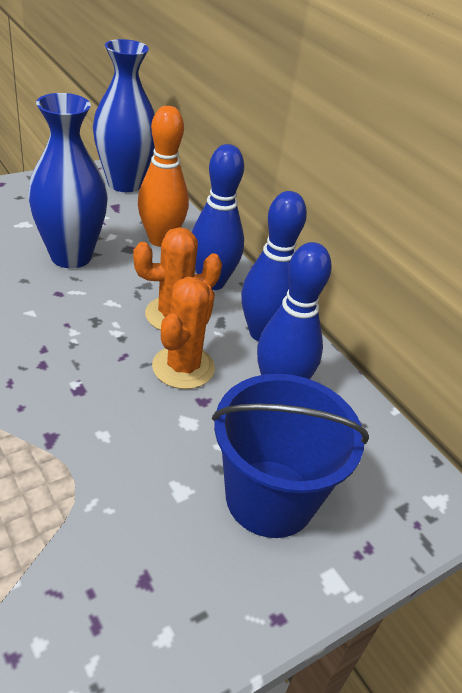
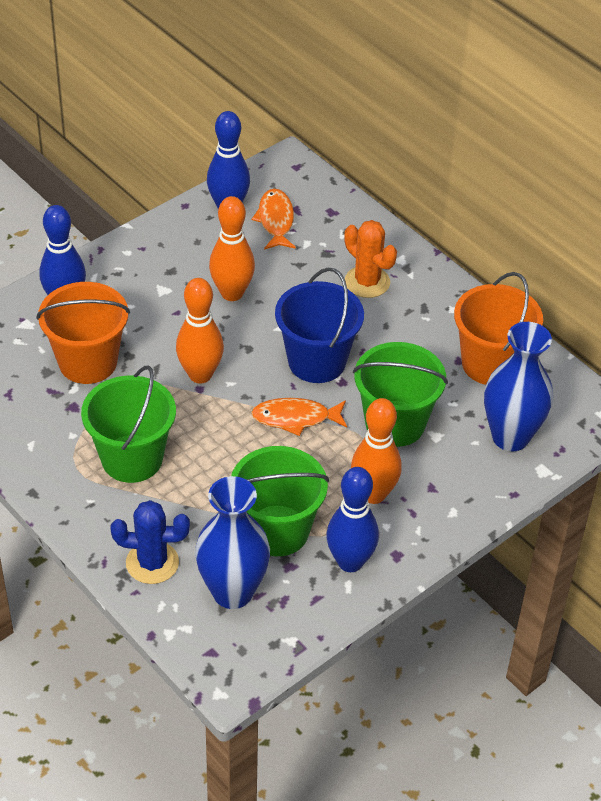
blue cactus: none = 0 -> [111,500,190,584] = 1
green bucket: none = 0 -> [81,366,176,483] [231,446,329,556] [353,342,448,447] = 3
orange bowling pin: [138,106,189,247] = 1 -> [176,278,224,383] [209,196,255,301] [351,398,402,504] = 3
orange bucket: none = 0 -> [37,282,130,384] [454,272,543,385] = 2
orange cactus: [133,227,222,330] [152,276,215,389] = 2 -> [344,220,397,298] = 1
orange fish: none = 0 -> [251,398,347,436] [252,189,296,250] = 2

